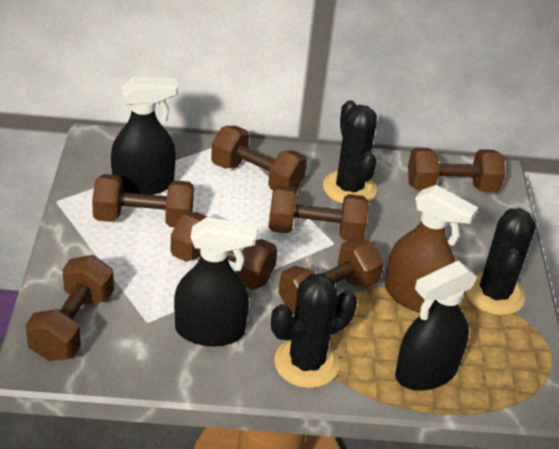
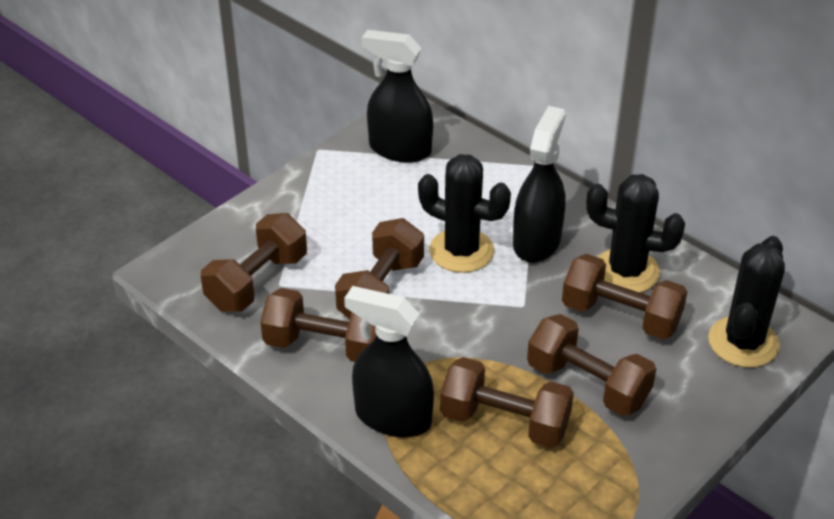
brown dumbbell: [25,255,114,361] [92,174,194,227] [171,212,277,290] [211,126,307,191] [268,185,369,241] [278,238,384,314] [408,148,505,193] = 7 -> [201,213,307,311] [260,288,376,362] [335,218,424,319] [440,357,574,448] [527,314,656,416] [562,254,688,340] = 6
brown spray bottle: [385,185,478,313] = 1 -> none = 0

